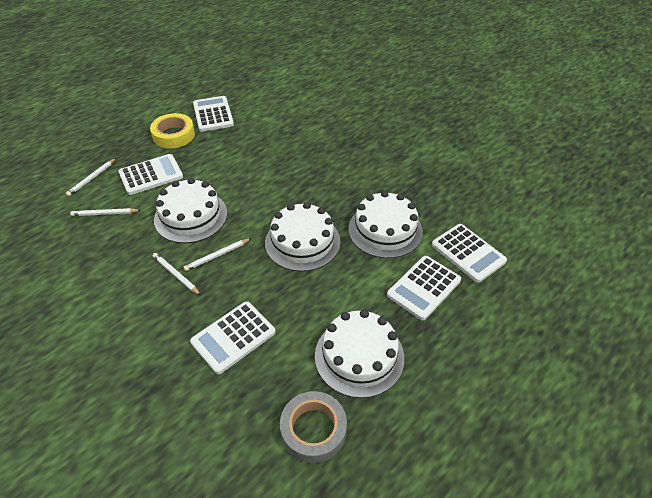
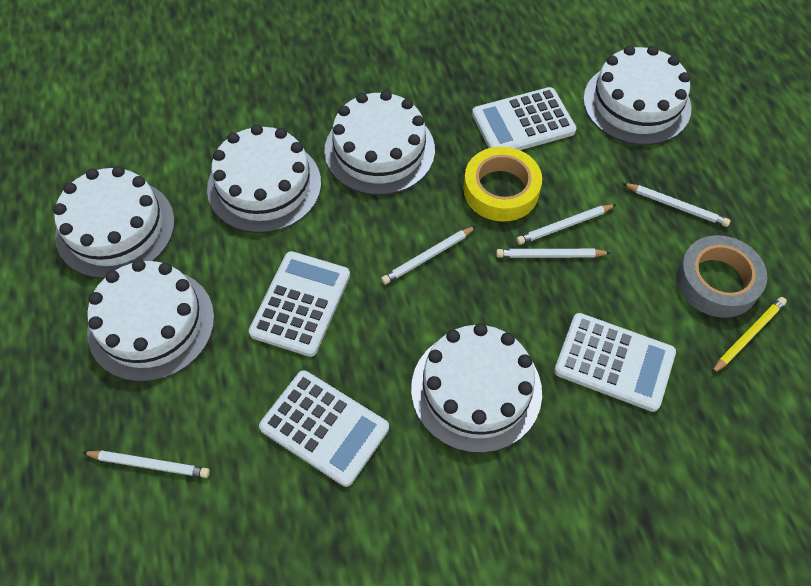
white cake: [154,178,227,243] [265,202,340,272] [315,309,404,398] [348,191,423,258] = 4 -> [53,166,175,279] [87,259,214,382] [207,124,321,233] [324,90,435,195] [411,323,542,453] [583,46,692,145] = 6
white calculator: [119,154,183,195] [190,301,276,374] [193,96,234,132] [387,256,461,320] [432,224,507,283] = 5 -> [249,251,350,357] [259,370,389,487] [472,87,576,150] [554,313,676,412] = 4
white pencil: [66,158,116,197] [70,208,141,216] [152,253,201,295] [183,238,251,271] = 4 -> [82,451,210,478] [381,226,476,285] [496,249,610,258] [516,204,617,245] [622,183,731,227] = 5
yellow pencil: none = 0 -> [711,297,787,374] = 1

